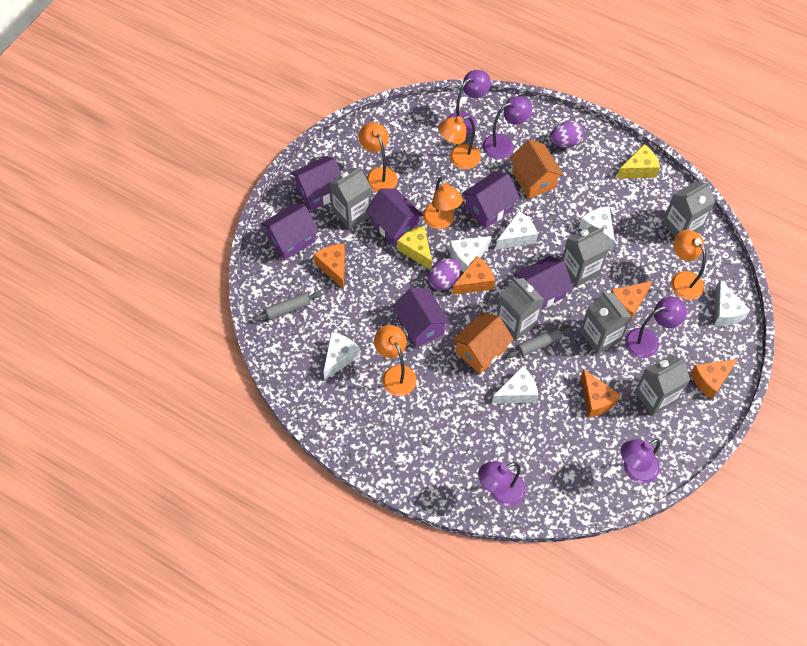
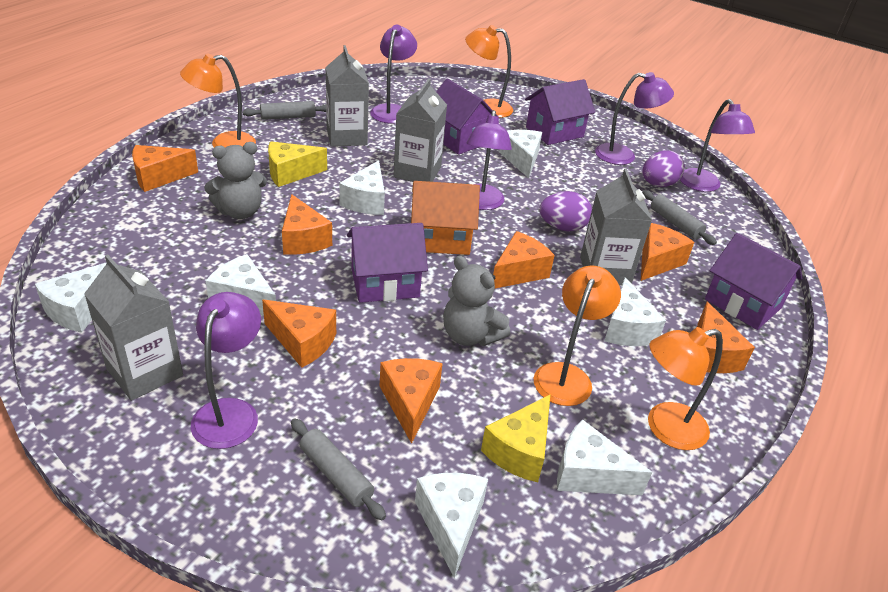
grey carton: [330,167,371,230] [497,277,544,340] [562,226,609,287] [580,291,632,354] [635,355,690,416] [663,181,715,237] = 6 -> [84,254,183,401] [326,45,369,147] [393,78,447,182] [580,169,652,286] = 4
grey rolling pin: [253,291,322,321] [506,326,573,358] = 2 -> [242,101,326,120] [291,418,386,520] [642,190,717,245] = 3
grey teddy bear: none = 0 -> [204,142,267,219] [443,255,510,346] = 2
orange cheese: [314,244,345,289] [452,256,495,295] [581,369,621,418] [611,281,652,322] [691,359,738,399] = 5 -> [132,145,198,192] [262,300,336,368] [282,194,332,255] [380,358,443,444] [493,231,555,288] [641,223,694,281] [697,302,755,373] = 7
orange house: [452,312,514,374] [510,140,564,199] = 2 -> [411,181,480,255] = 1
orange lamp: [359,122,398,192] [374,325,417,396] [423,177,463,229] [438,116,481,169] [671,230,706,300] = 5 -> [180,54,256,147] [465,25,513,118] [534,266,621,406] [648,327,723,450] = 4
purple house: [261,203,318,260] [290,156,341,211] [365,189,423,246] [392,287,450,348] [462,172,520,229] [514,256,573,309] = 6 -> [347,223,428,303] [436,78,498,155] [525,79,595,145] [705,233,802,330] = 4
white cheese: [323,332,361,379] [450,236,492,272] [492,366,538,403] [496,211,538,250] [579,206,615,251] [714,279,750,326] = 6 -> [35,263,107,333] [206,254,276,316] [339,160,385,215] [415,473,488,578] [499,130,542,178] [557,419,652,495] [604,277,666,346] = 7

